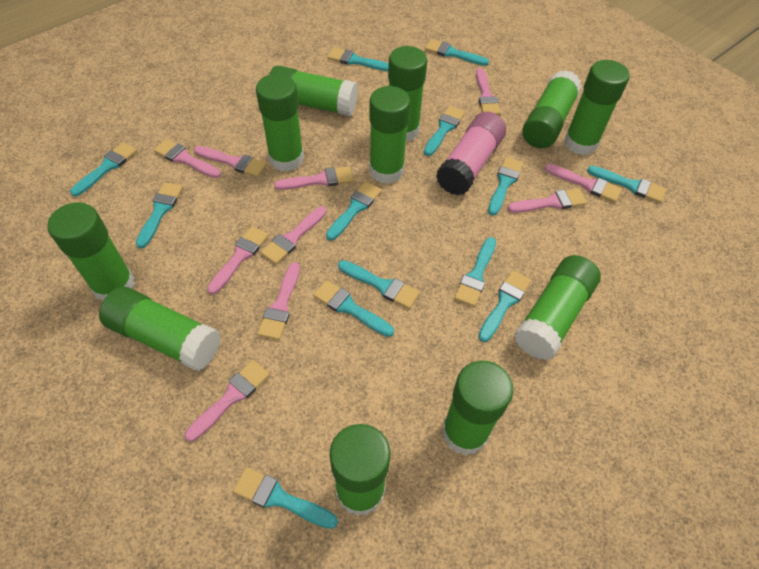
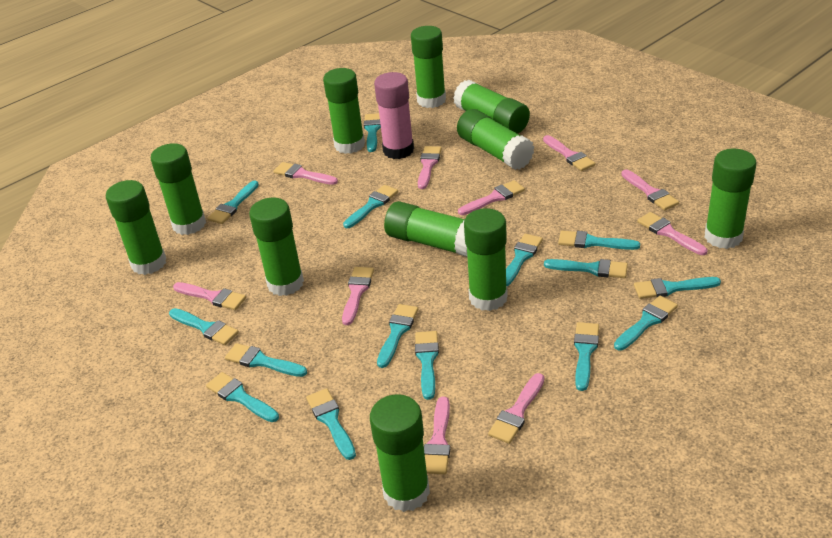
turquoise brush: [70,142,137,196] [136,182,183,249] [233,467,338,529] [313,280,394,337] [326,182,382,240] [327,47,389,71] [338,260,420,309] [424,106,465,156] [425,39,489,66] [454,237,496,307] [478,270,531,342] [488,157,523,215] [587,166,666,203] = 13 -> [169,308,239,345] [206,372,279,422] [207,180,259,224] [225,343,307,377] [306,388,356,460] [343,185,398,228] [364,113,381,152] [377,304,418,368] [415,331,439,400] [506,234,543,286] [544,259,628,278] [558,231,640,250] [574,322,599,391] [614,296,678,350] [634,277,721,299] = 15

